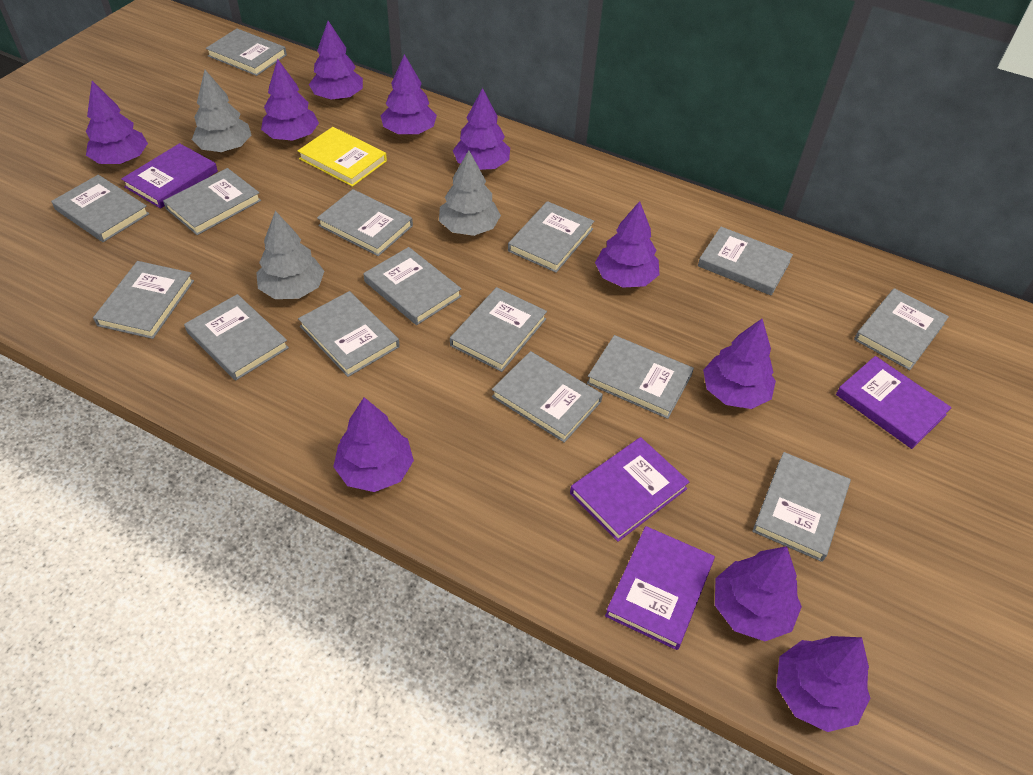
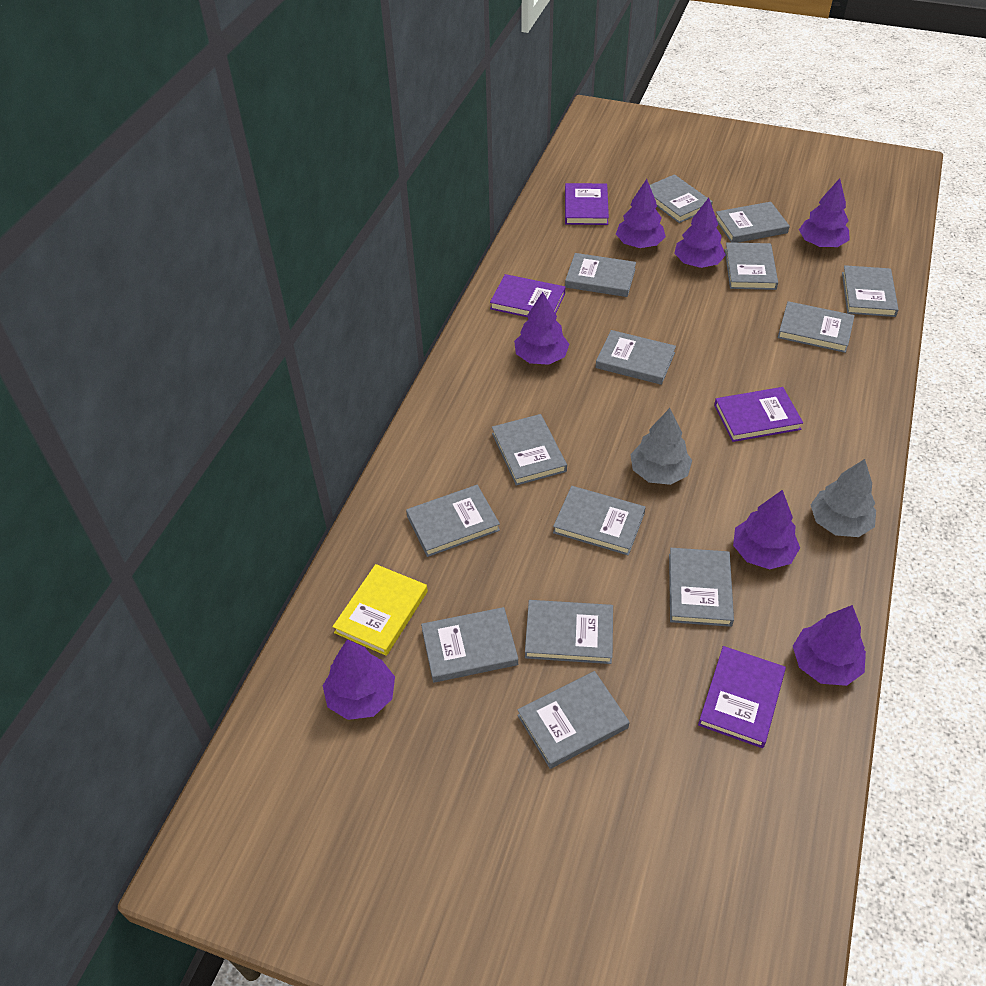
grey book: [51,175,149,242] [93,261,194,339] [163,168,261,235] [184,294,289,381] [206,28,287,76] [298,291,400,377] [317,189,413,256] [364,247,462,325] [450,287,547,372] [492,351,603,443] [508,201,594,273] [587,335,694,419] [698,227,793,295] [752,452,851,562] [854,288,949,370] = 15 -> [406,485,500,557] [421,607,518,683] [492,414,567,486] [517,671,629,769] [525,600,613,664] [553,486,646,555] [565,253,636,297] [595,330,676,385] [650,174,713,223] [669,548,734,627] [716,202,790,243] [725,242,778,290] [778,301,855,353] [842,265,899,317] = 14
grey tree: [192,70,251,152] [256,211,324,299] [439,150,501,236] = 3 -> [630,408,692,485] [811,459,876,537] = 2
purple tree: [86,81,148,164] [261,59,319,141] [309,21,363,100] [333,397,414,492] [381,54,437,135] [453,88,510,170] [595,201,660,288] [703,319,776,409] [715,546,802,641] [776,636,870,732] = 10 -> [323,639,395,720] [514,292,569,365] [616,179,666,248] [674,198,726,268] [733,490,800,569] [793,605,866,686] [799,178,849,247] = 7

